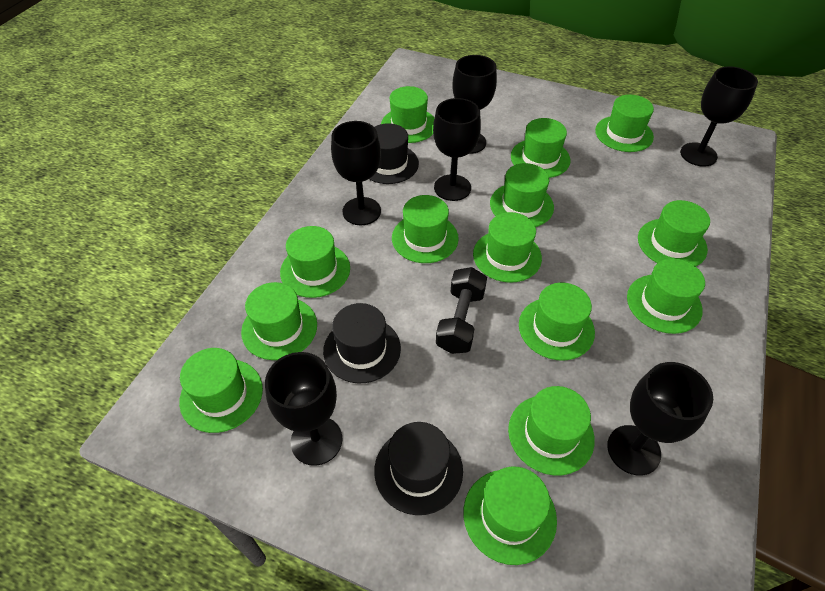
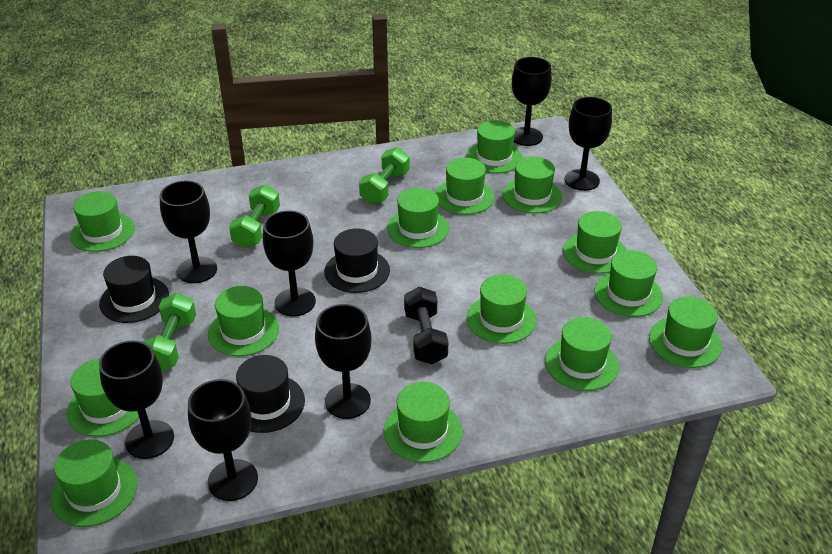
black goblet: [265,352,343,466] [331,121,381,225] [433,98,481,201] [452,55,497,154] [607,362,713,476] [680,66,758,167] = 6 -> [99,340,174,459] [160,180,217,283] [188,379,258,501] [263,211,316,316] [315,304,372,419] [512,57,552,146] [565,97,612,191] = 7
green dumbbell: none = 0 -> [143,293,196,371] [229,184,280,248] [359,147,410,204] = 3

